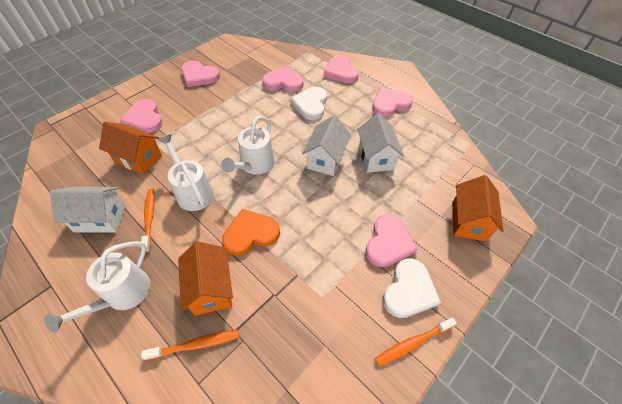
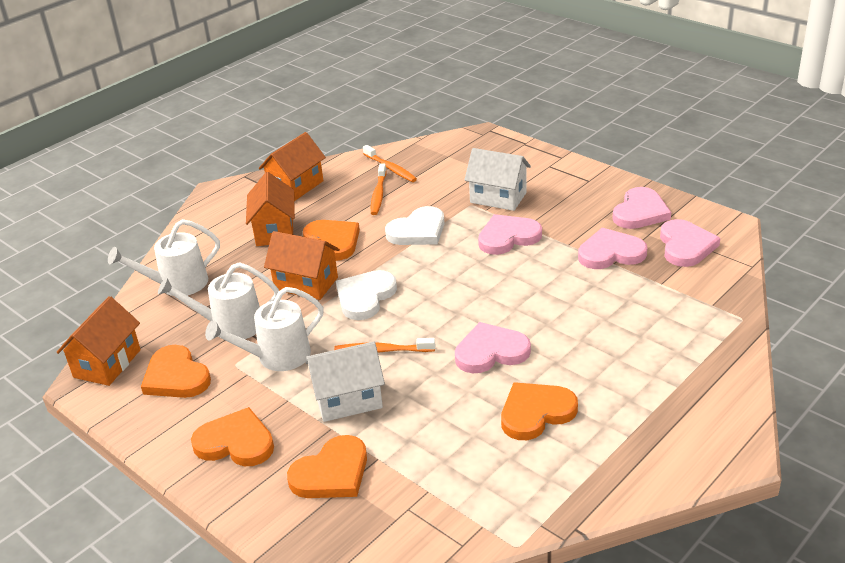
orange heart: [222,209,280,256] = 1 -> [141,345,211,398] [191,407,274,466] [287,435,367,498] [303,220,360,261] [501,382,578,440] = 5
orange house: [99,122,162,174] [178,241,233,316] [452,175,504,241] = 3 -> [57,296,141,386] [246,172,295,246] [259,132,326,201] [264,231,340,300] = 4
pink heart: [120,99,163,133] [181,61,220,87] [262,66,303,92] [324,55,359,83] [366,214,418,267] [372,88,413,117] = 6 -> [455,322,531,373] [478,214,542,255] [578,228,647,269] [612,187,671,229] [660,219,720,267] = 5
white house: [50,187,126,232] [302,115,351,176] [357,113,404,173] = 3 -> [306,341,385,422] [464,148,531,211] = 2

